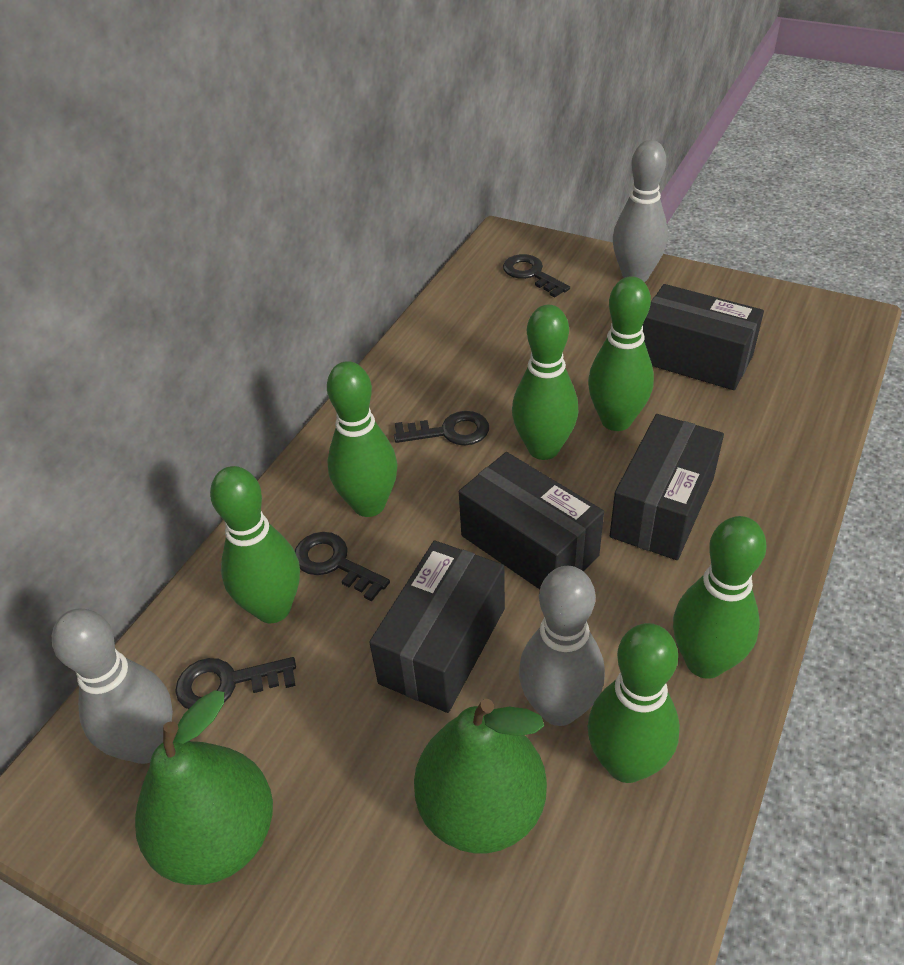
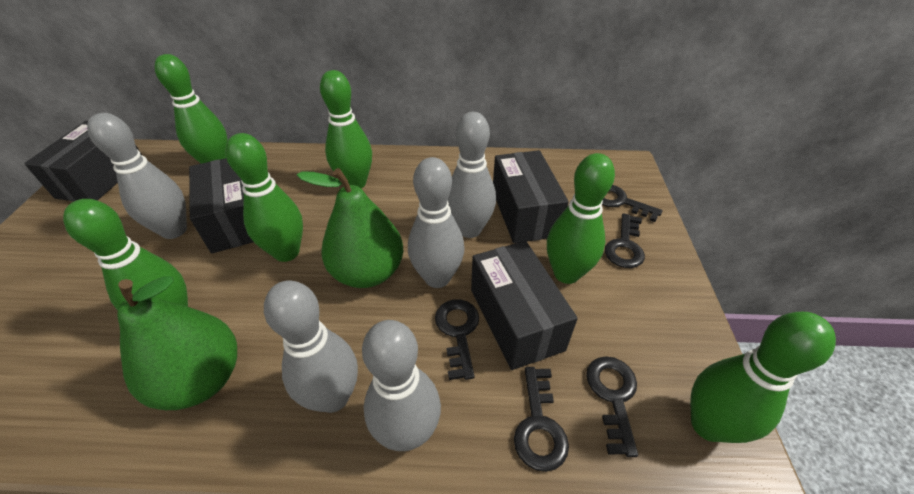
black key: [175,657,296,709] [295,532,390,601] [394,411,489,445] [503,254,570,298] = 4 -> [435,299,479,380] [514,367,569,472] [586,356,638,457] [602,185,663,222] [605,214,645,268] = 5
grey bowling pin: [52,609,173,764] [519,566,605,726] [613,140,668,282] = 3 -> [87,113,187,239] [264,280,358,413] [362,320,441,451] [408,157,464,288] [448,112,496,238] = 5

